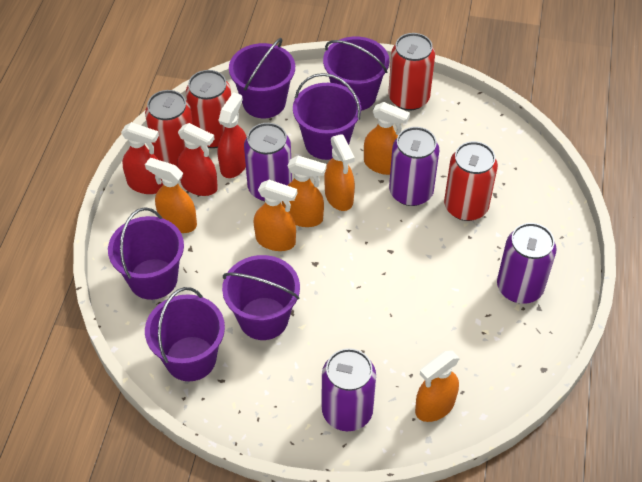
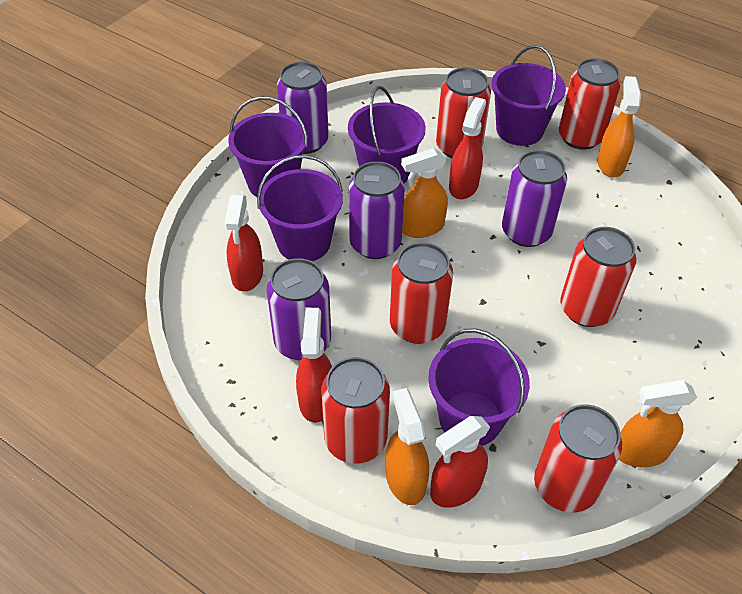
orange spray bottle: [145,158,197,233] [254,180,297,251] [282,156,327,227] [324,134,355,211] [364,102,410,175] [415,351,460,422] = 6 -> [386,388,429,505] [401,148,448,238] [597,76,641,178] [619,380,697,467] = 4
purple bucket: [108,207,184,300] [145,287,225,381] [222,255,300,340] [229,38,295,118] [293,73,361,160] [323,36,389,111] = 6 -> [228,96,308,197] [257,155,343,261] [348,86,426,183] [428,328,530,446] [491,45,566,146] = 5
red can: [145,90,193,166] [186,70,231,148] [388,33,435,111] [444,141,498,221] = 4 -> [321,357,390,464] [390,242,453,344] [436,67,491,158] [534,404,622,513] [559,58,621,150] [560,227,636,327] = 6
red spray bottle: [121,122,163,194] [177,123,218,196] [218,92,247,178] = 3 -> [225,195,263,292] [296,308,332,423] [430,416,490,508] [449,97,486,199] = 4

